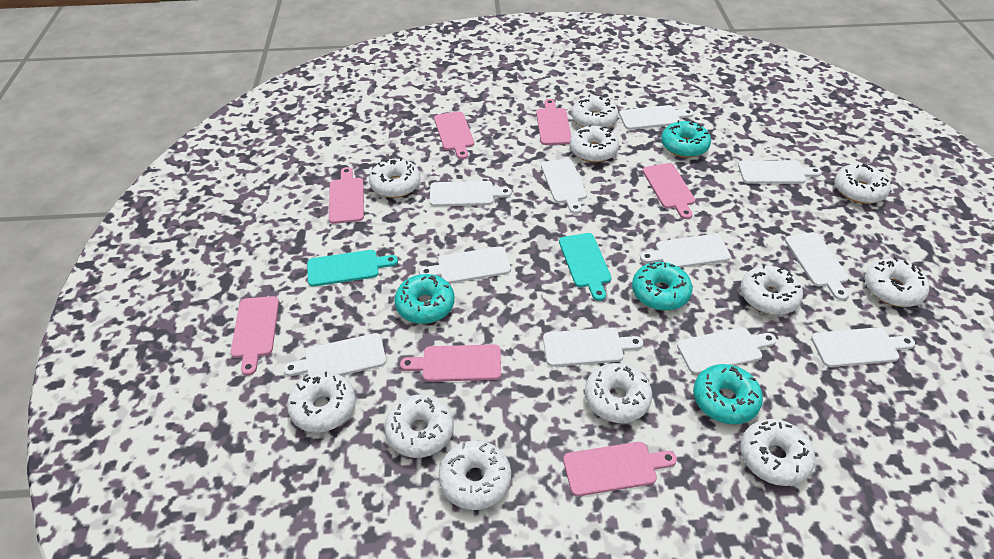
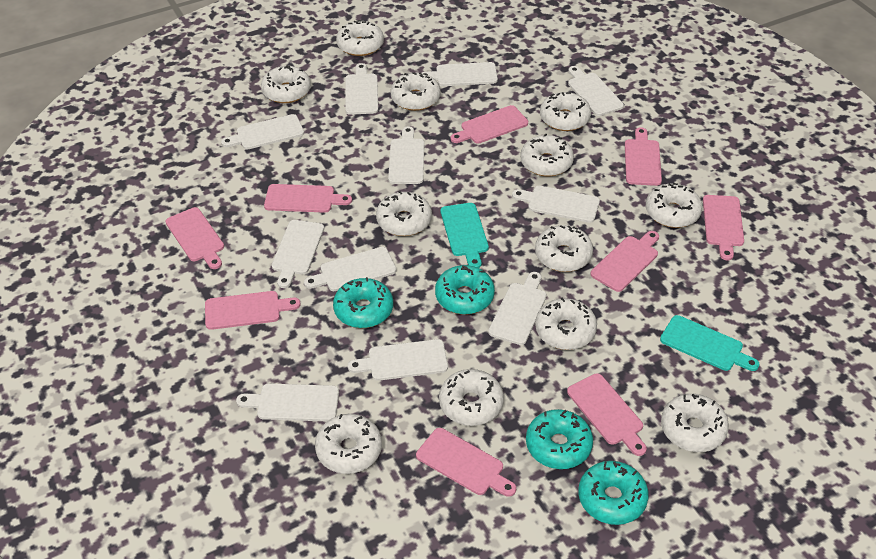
pink cutting board: [231,296,279,375] [329,167,364,224] [400,345,501,382] [434,111,474,159] [536,99,571,145] [563,442,677,496] [643,163,695,219] = 7 -> [166,207,224,269] [205,291,300,330] [264,184,352,213] [416,428,516,497] [450,105,528,144] [567,373,647,456] [590,231,659,292] [625,127,662,186] [703,195,744,261] = 9
white donut: [287,371,356,433] [369,158,421,198] [384,394,454,458] [439,440,511,510] [570,124,619,163] [571,95,618,128] [585,363,652,423] [740,419,816,486] [741,264,803,315] [835,163,891,204] [865,257,929,307] = 11 -> [261,65,311,103] [315,414,382,474] [336,20,384,56] [376,191,432,236] [391,72,440,111] [439,369,504,426] [520,133,574,177] [535,225,593,272] [535,297,597,350] [540,92,591,131] [646,183,702,228] [661,394,729,452] = 12

